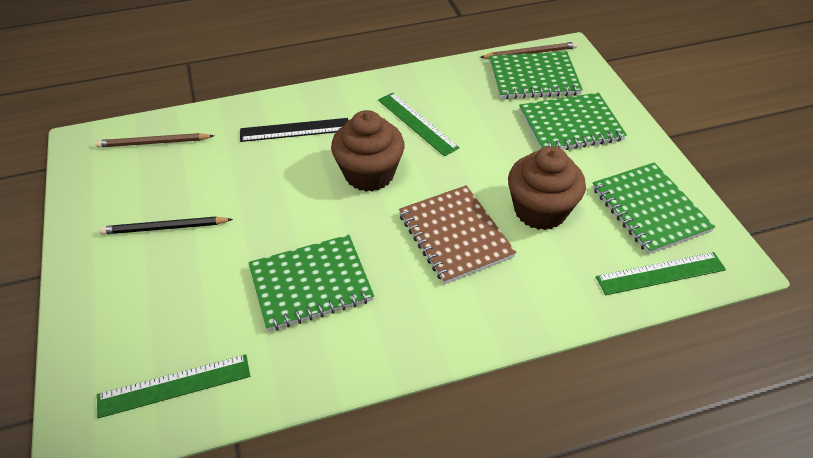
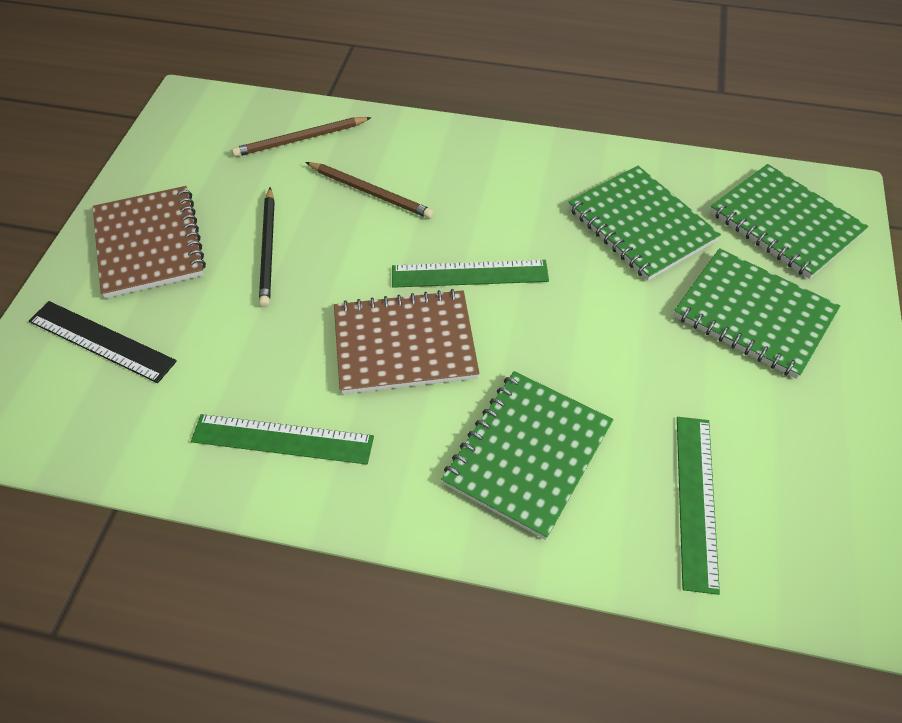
brown cupcake: [331,110,405,192] [508,146,586,230] = 2 -> none = 0
brown notebook: [399,185,516,284] = 1 -> [93,186,206,298] [334,289,479,394] = 2

